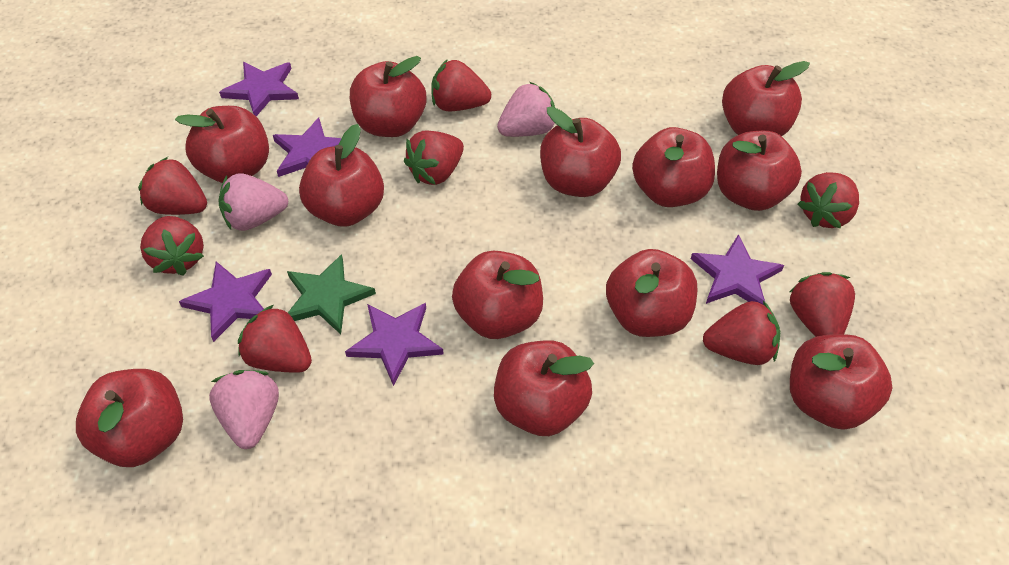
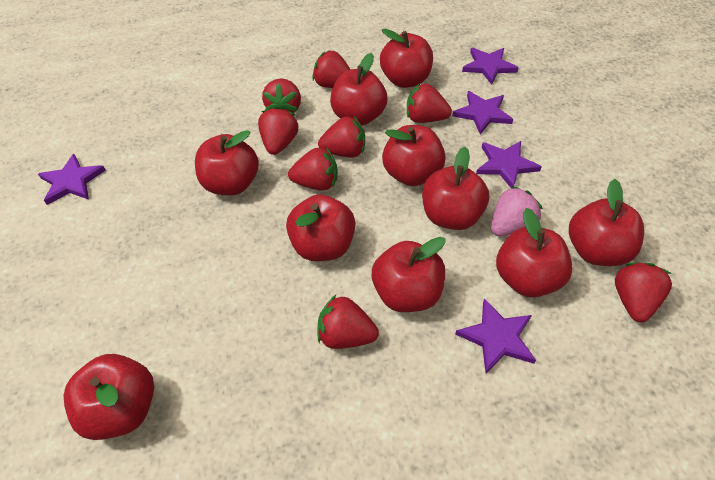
green star: [287,254,376,334] = 1 -> none = 0
pink strawberry: [209,370,279,449] [218,173,288,231] [497,82,555,137] = 3 -> [491,186,542,236] = 1
red apple: [76,369,183,467] [175,106,269,183] [299,124,384,227] [350,56,426,137] [452,251,543,339] [494,340,594,436] [540,106,621,197] [606,249,697,337] [632,127,715,207] [717,131,802,211] [722,61,810,136] [790,334,892,430] = 12 -> [64,354,154,440] [195,130,259,195] [286,194,355,261] [330,53,387,126] [372,237,446,312] [380,29,433,88] [382,125,446,186] [422,147,489,230] [496,208,573,297] [569,179,644,266] = 10

